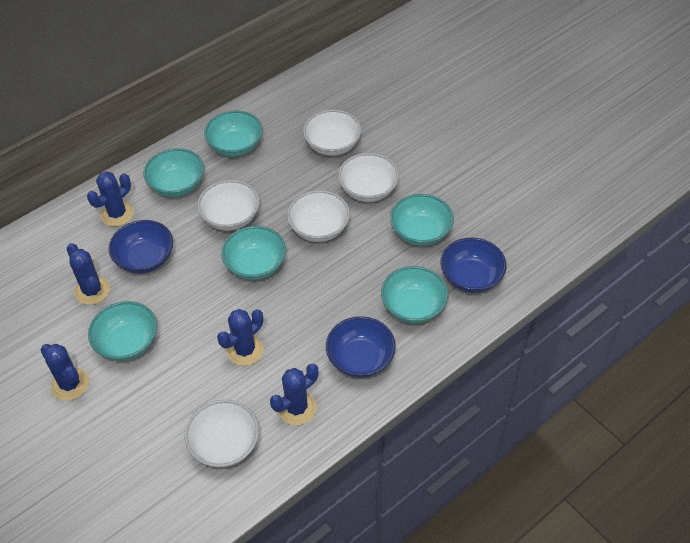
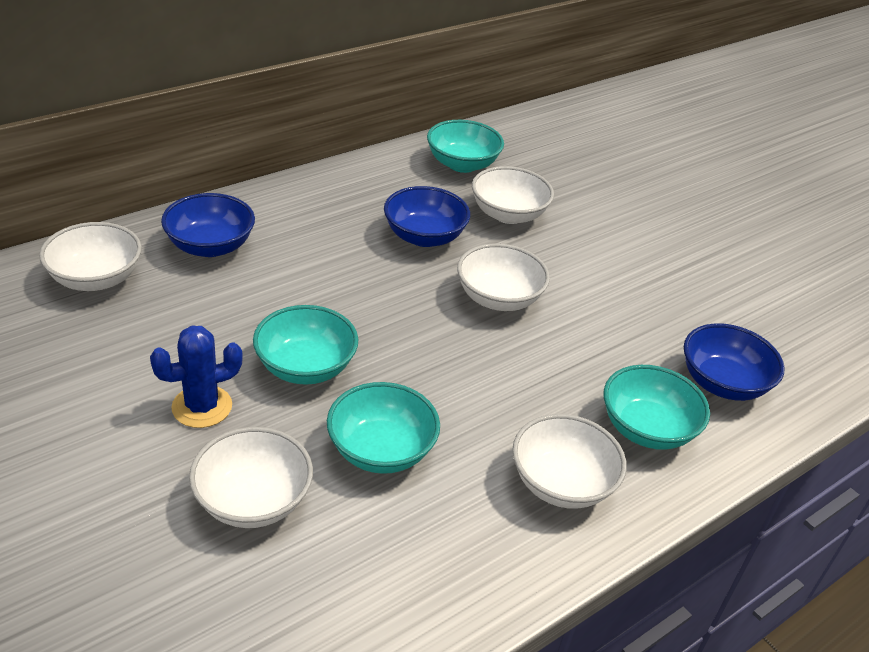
blue cactus: [41,344,89,401] [67,243,110,305] [87,171,134,227] [217,309,264,366] [270,364,318,425] = 5 -> [150,325,243,428] = 1
turquoise bowl: [88,301,157,361] [144,148,204,197] [204,110,263,157] [221,226,286,280] [381,266,448,324] [390,194,454,246] = 6 -> [253,305,358,385] [327,382,440,474] [427,120,504,173] [604,365,710,450] = 4

